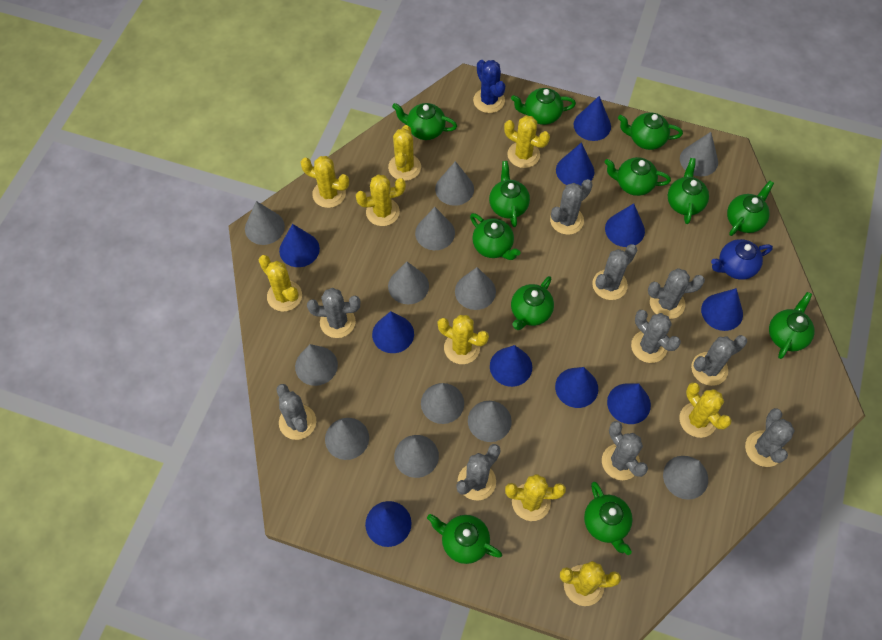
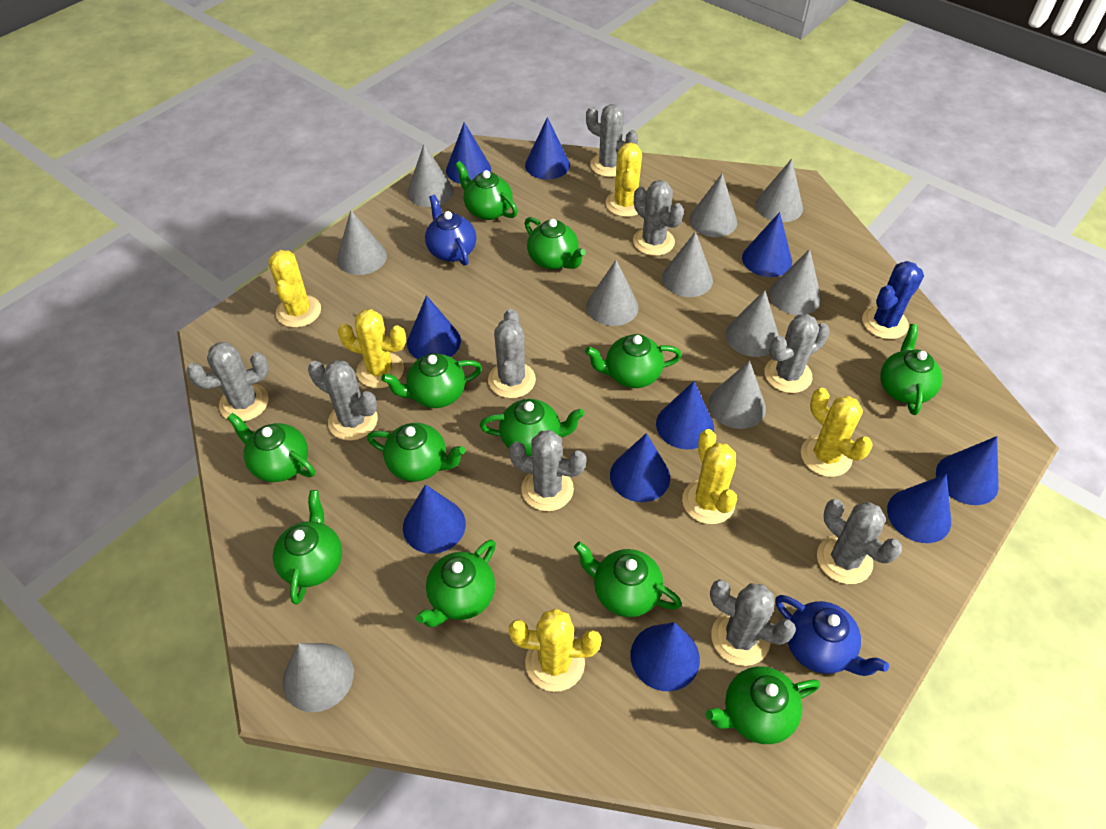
blue teapot: [711,239,773,280] = 1 -> [425,195,476,266] [775,595,889,676] = 2
grey cactus: [276,384,316,440] [307,288,360,338] [456,444,501,501] [550,179,593,235] [592,244,637,300] [602,421,648,480] [631,310,681,363] [648,268,705,319] [691,335,747,386] [745,408,795,467] = 10 -> [186,342,269,422] [308,360,378,441] [488,309,536,398] [509,430,587,511] [586,104,638,177] [633,180,684,256] [710,580,796,666] [764,314,830,393] [817,499,902,584] = 9
grey cone: [245,201,285,245] [295,344,338,386] [325,418,369,460] [388,262,429,304] [394,435,439,478] [415,207,455,250] [421,383,464,424] [435,161,474,206] [455,267,496,310] [468,401,512,442] [663,456,708,500] [680,132,718,176] = 12 -> [283,643,354,712] [337,210,387,275] [407,144,454,207] [586,260,639,326] [662,231,713,297] [689,173,737,237] [709,361,766,429] [725,290,779,357] [755,159,803,222] [769,249,821,315] = 10
yellow cactus: [259,255,302,312] [300,156,349,208] [356,174,406,226] [388,125,421,181] [437,315,489,364] [504,115,550,168] [505,474,566,521] [560,561,621,606] [679,382,732,438] = 9 -> [268,250,321,328] [338,309,406,388] [509,608,601,692] [605,143,642,217] [682,429,737,524] [801,388,873,477] = 6

